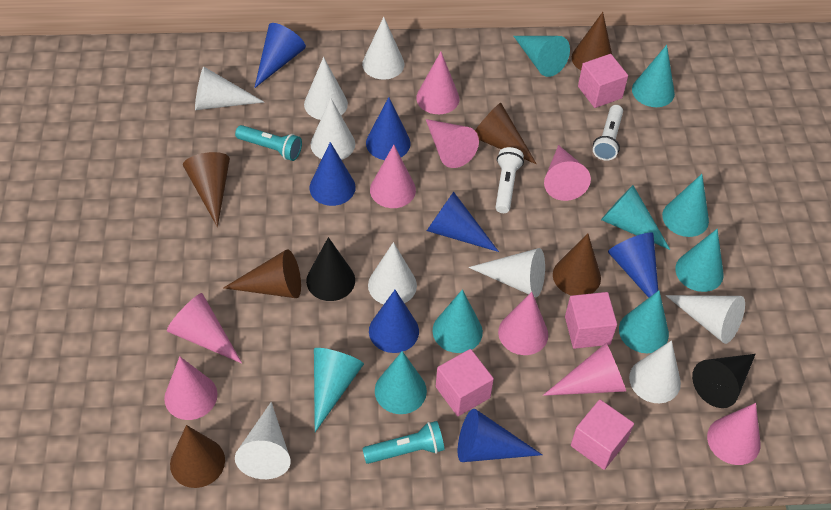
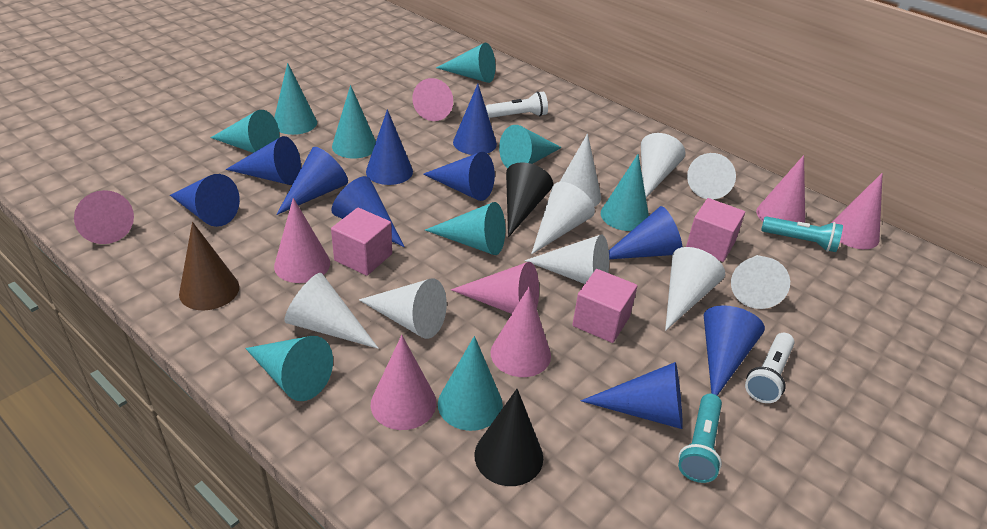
blue cone: [254,23,306,88] [309,142,356,206] [366,97,411,160] [369,290,419,353] [427,192,499,252] [458,409,542,462] [608,232,658,298] = 7 -> [170,174,240,227] [226,136,301,185] [276,147,348,215] [332,176,405,247] [366,109,413,185] [423,152,495,201] [453,84,497,155] [581,362,683,429] [609,206,682,259] [704,305,765,396] = 10
brown cone: [170,425,225,488] [183,152,230,227] [223,249,301,298] [475,103,537,164] [553,233,601,296] [572,12,612,70] = 6 -> [179,222,239,310] = 1
pink cone: [164,357,218,420] [167,293,242,363] [370,145,416,208] [416,52,459,114] [426,119,479,168] [498,292,548,355] [543,343,626,396] [544,145,591,201] [707,403,760,465] = 9 -> [74,190,134,244] [274,198,330,283] [371,335,436,430] [412,78,453,121] [451,262,539,314] [491,287,551,377] [756,155,805,223] [831,173,883,249] = 8
pink cube: [436,349,494,416] [565,292,617,349] [571,399,634,470] [578,54,628,108] = 4 -> [331,208,392,276] [572,269,637,343] [686,198,745,262] = 3

